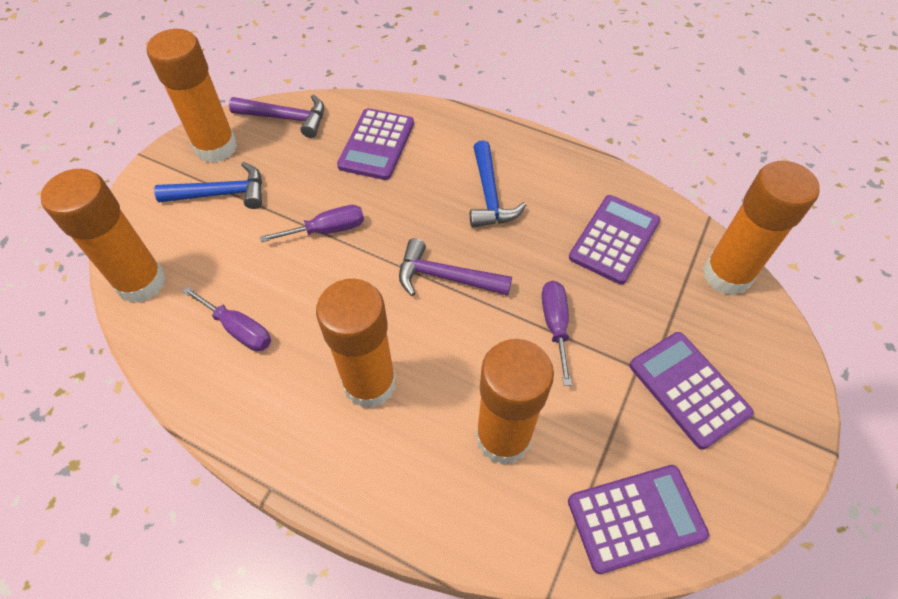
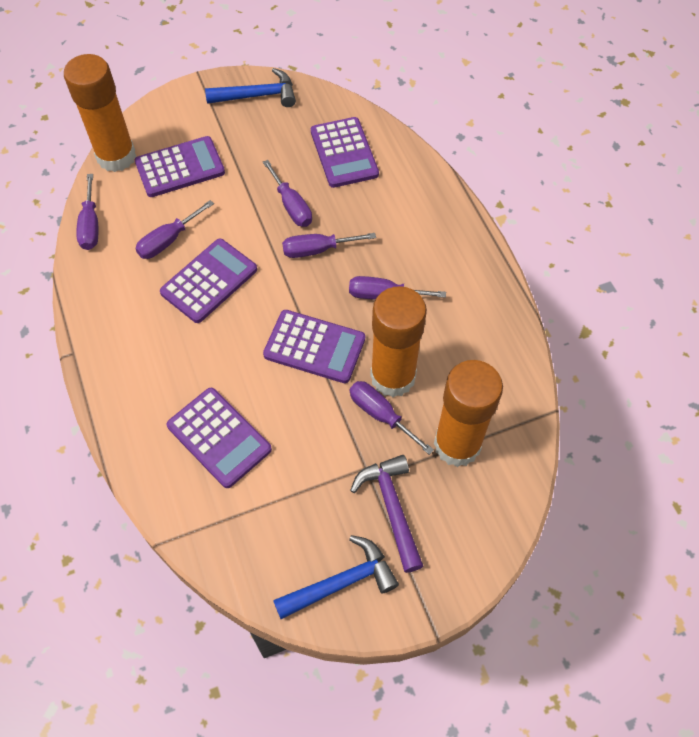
orange glue stick: [41,169,166,303] [146,29,237,163] [316,279,396,408] [476,339,554,465] [703,161,820,295] = 5 -> [64,54,136,172] [370,286,427,397] [434,360,503,467] = 3
purple calculator: [337,108,414,180] [568,465,709,574] [569,195,660,285] [629,332,754,450] = 4 -> [135,136,225,197] [160,239,257,323] [167,388,272,488] [263,310,365,383] [311,117,379,188] = 5
purple hammer: [229,94,324,138] [399,238,512,296] = 2 -> [350,455,423,573] = 1
purple screwdriver: [182,286,271,351] [260,205,364,242] [542,281,572,386] = 3 -> [76,174,98,250] [135,200,214,259] [263,160,312,227] [282,233,376,258] [349,276,446,300] [350,381,434,455] = 6

